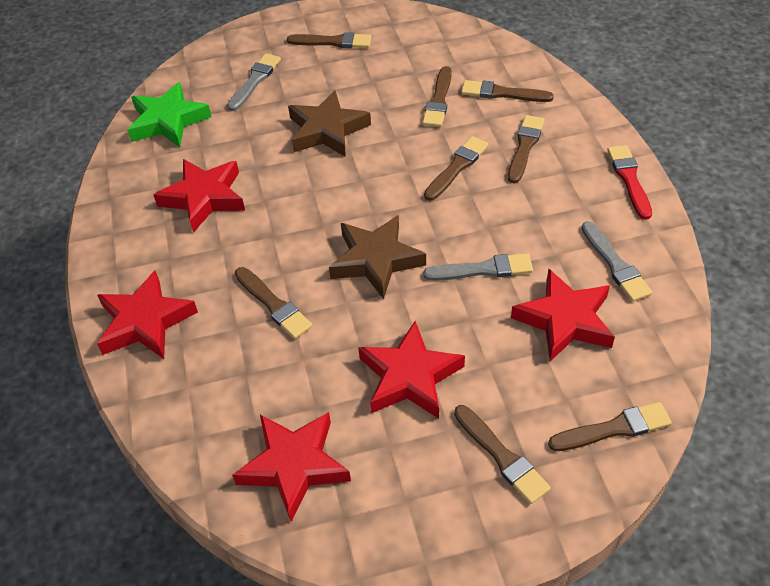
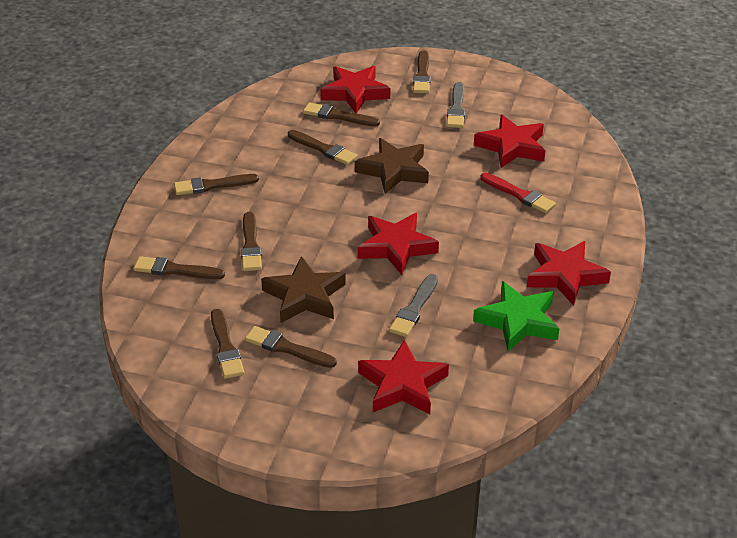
grey brush: [227,53,281,111] [423,253,533,281] [582,221,652,302] = 3 -> [389,274,438,337] [446,82,465,128] = 2

